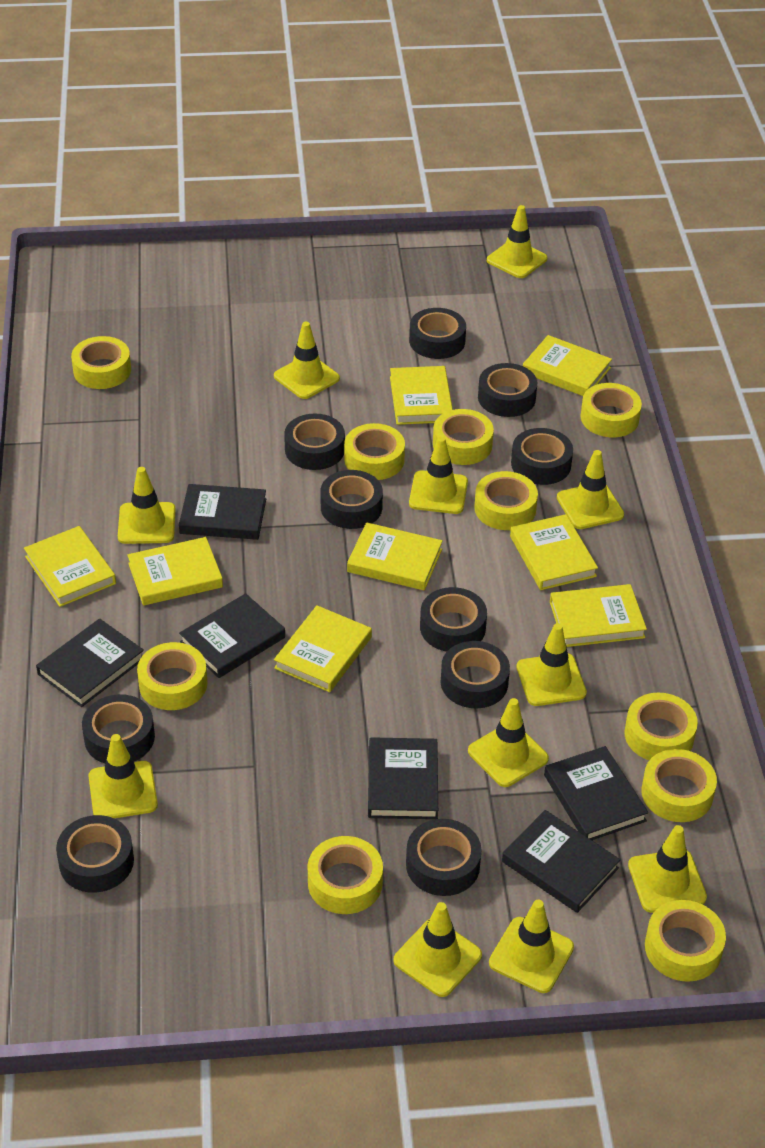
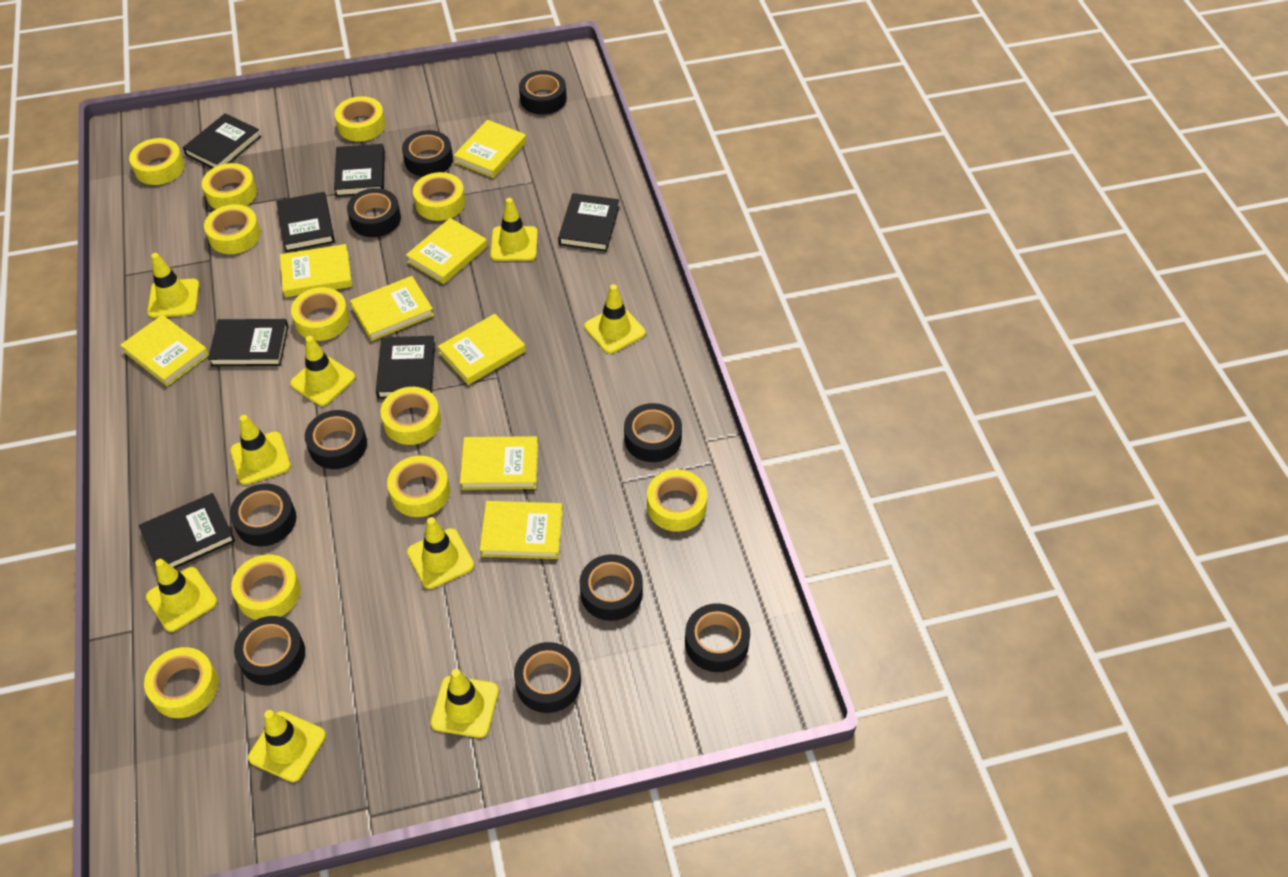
black book: [36,618,144,707] [179,484,266,540] [179,593,285,678] [368,737,438,819] [502,810,620,913] [544,746,648,840] = 6 -> [139,493,235,568] [183,113,261,168] [208,319,289,366] [276,192,335,252] [334,144,385,197] [376,336,435,399] [558,193,619,252] = 7
yellow tape: [71,336,131,389] [137,642,207,710] [308,836,383,914] [344,423,405,480] [433,409,494,465] [474,471,538,530] [581,383,642,437] [625,693,698,760] [641,749,717,822] [645,900,726,982] = 10 -> [129,138,185,185] [144,647,218,718] [202,163,257,209] [204,204,261,254] [231,554,300,620] [291,287,349,341] [335,96,386,142] [380,387,441,445] [387,456,450,517] [413,172,465,221] [647,469,707,532] = 11
yellow traffic cone: [89,734,158,818] [118,467,176,544] [274,322,340,399] [393,902,482,997] [409,436,468,514] [468,698,549,787] [487,205,547,278] [489,900,574,993] [516,623,587,706] [557,450,624,529] [628,825,707,913] = 11 -> [146,559,217,632] [147,253,199,318] [230,415,291,485] [248,710,326,782] [290,336,355,406] [407,517,474,589] [430,669,499,738] [490,198,538,261] [584,284,645,354] = 9

